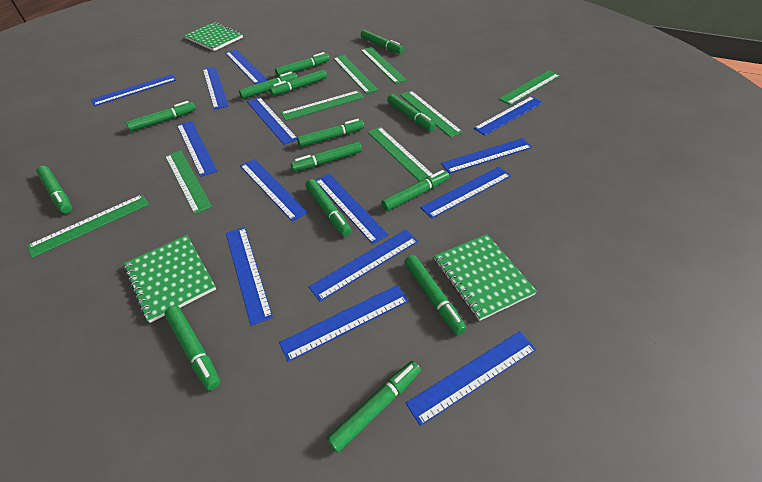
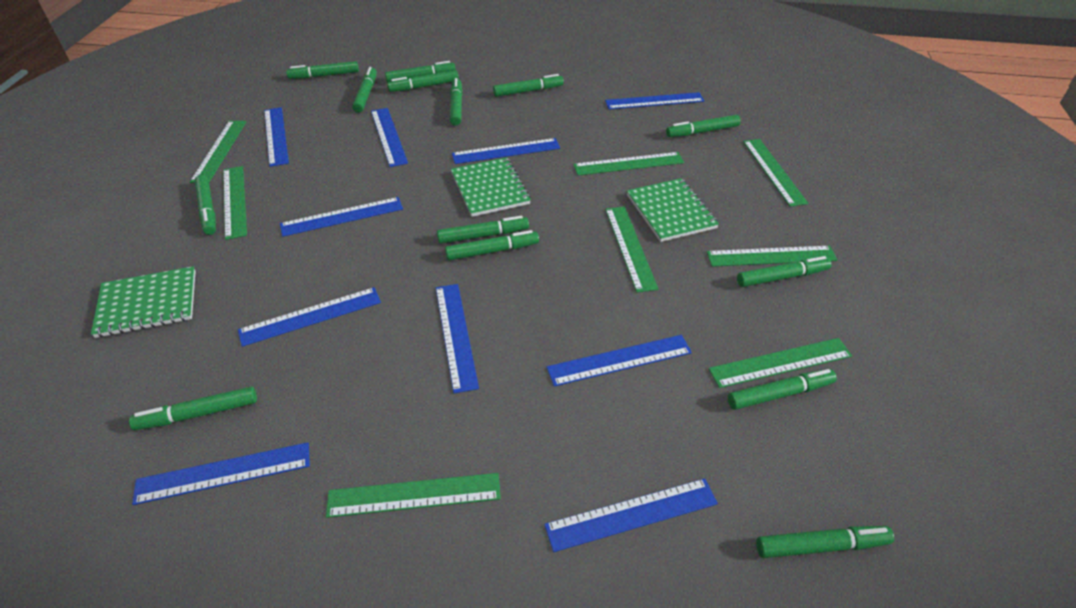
blue ruler: [90,74,177,106] [177,121,217,177] [203,67,229,110] [225,49,268,84] [226,227,273,326] [240,159,308,221] [247,97,297,145] [279,285,409,362] [309,230,418,301] [316,174,388,244] [406,331,536,426] [420,167,511,219] [441,138,532,174] [474,96,543,136] = 14 -> [132,442,310,505] [238,287,381,347] [264,107,289,167] [280,197,403,237] [371,108,408,167] [436,284,479,393] [452,138,560,164] [544,478,718,552] [547,335,692,386] [605,92,704,110] = 10

